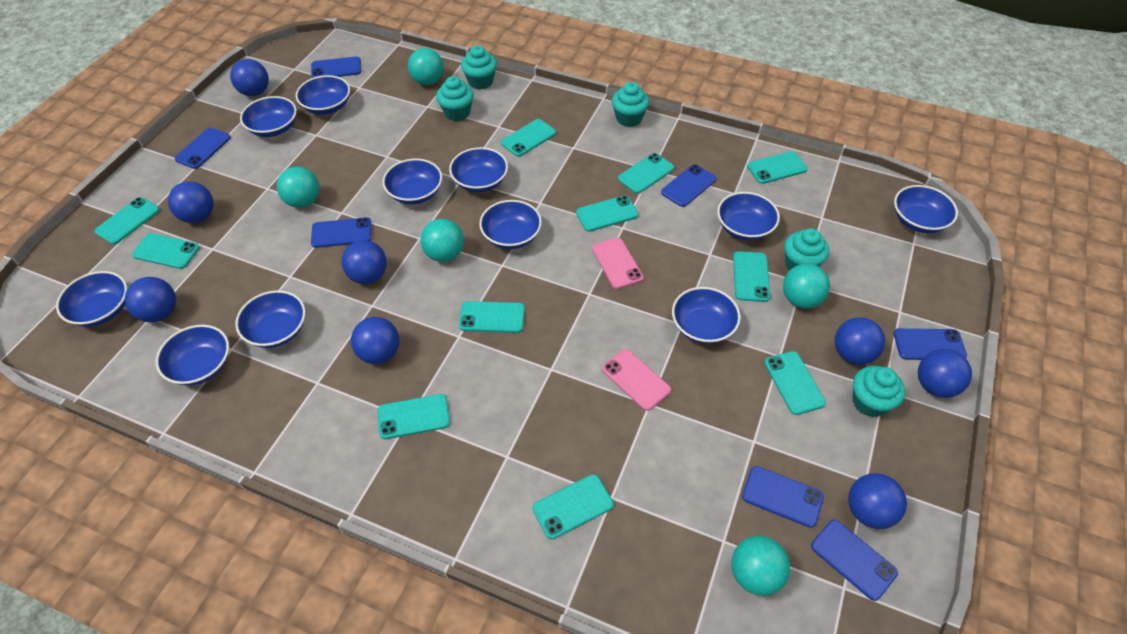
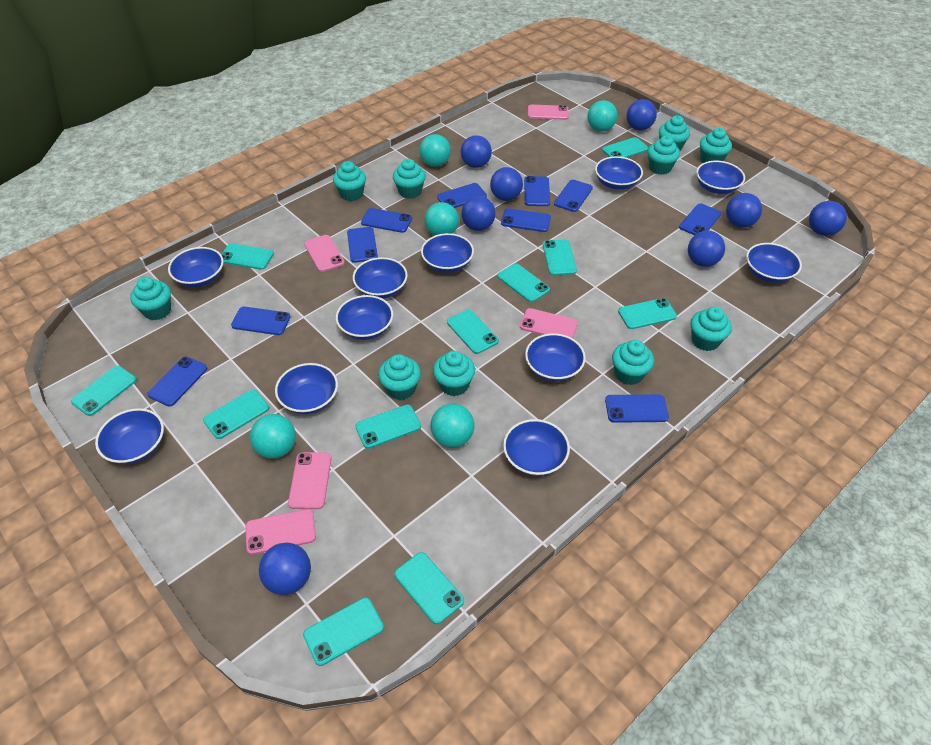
blue phone: [175,128,231,169] [311,56,361,78] [311,217,372,248] [661,164,716,207] [742,466,824,528] [811,520,898,601] [893,328,967,360] = 7 -> [147,356,207,406] [231,307,291,335] [347,227,378,263] [361,208,412,233] [437,183,487,208] [501,208,551,232] [524,176,550,206] [554,180,593,212] [605,394,669,423] [679,203,721,235] = 10
pink phone: [592,237,644,289] [602,349,671,411] = 2 -> [245,509,316,555] [288,452,331,509] [304,235,345,272] [520,308,578,338] [528,105,569,120] = 5
turquoise cupcake: [436,76,474,121] [461,45,497,89] [612,82,649,127] [784,228,829,271] [852,366,905,417] = 5 -> [130,277,171,320] [333,161,366,201] [378,354,421,400] [393,159,426,199] [433,351,475,396] [612,340,654,385] [648,135,680,175] [659,115,690,151] [691,307,732,351] [700,128,732,163] = 10

